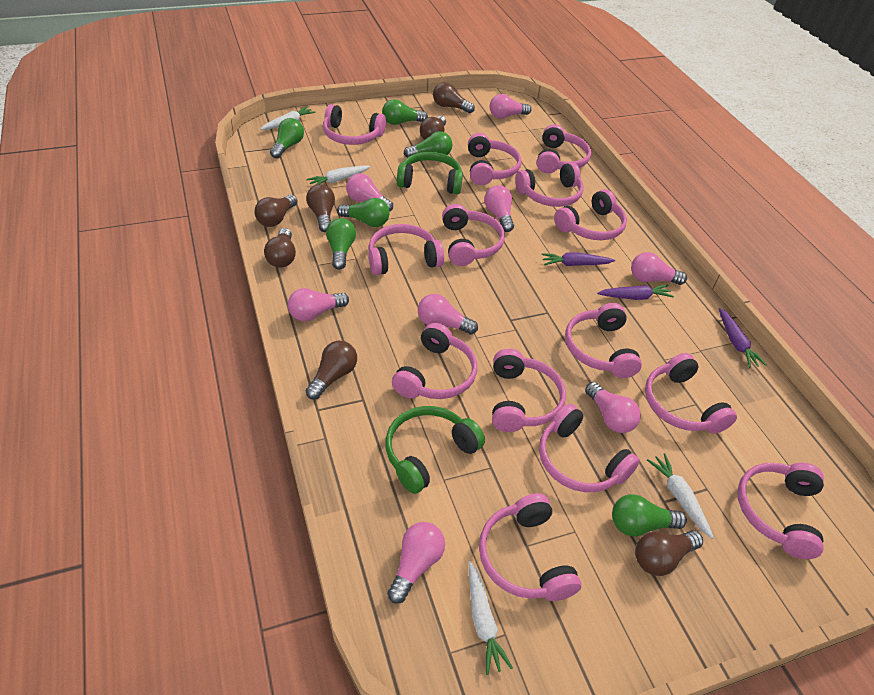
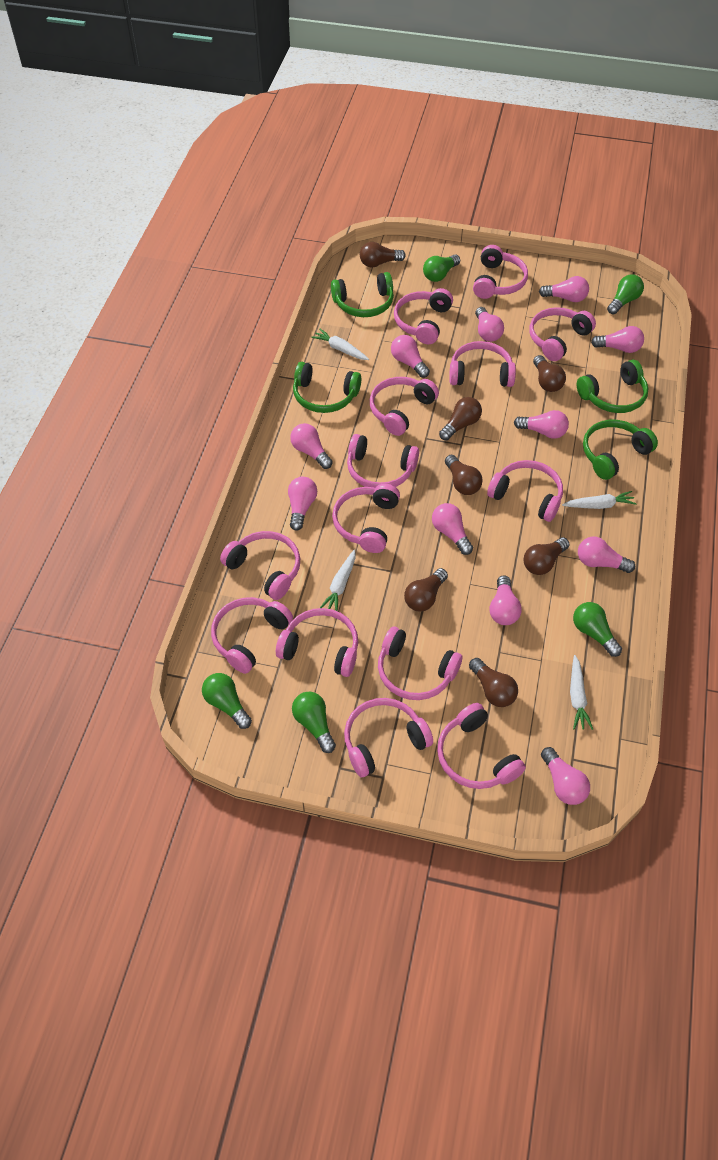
green headphones: [385,406,485,494] [397,152,463,195] = 2 -> [293,362,361,413] [331,272,394,317] [577,360,648,413] [583,420,658,480] = 4
green light bulb: [270,118,304,159] [326,218,356,270] [337,198,389,227] [382,99,428,125] [404,131,452,158] [612,494,687,537] = 6 -> [202,673,252,729] [292,692,336,753] [423,255,460,282] [573,602,622,657] [607,274,644,314] = 5
pink light bulb: [288,288,349,321] [346,173,393,212] [387,522,445,604] [418,294,478,334] [484,185,514,232] [490,94,531,119] [585,382,641,433] [631,252,687,285] = 8 -> [288,477,317,531] [290,423,333,469] [391,335,430,378] [432,503,473,555] [475,307,504,342] [489,575,522,625] [514,410,569,439] [539,276,589,302] [541,747,590,805] [578,536,635,573] [591,326,644,353] = 11
purple carrot: [541,252,615,266] [597,285,674,300] [719,308,767,368] = 3 -> none = 0

